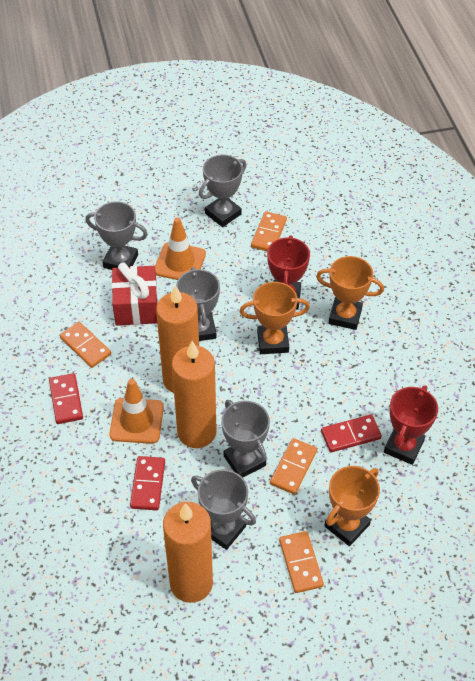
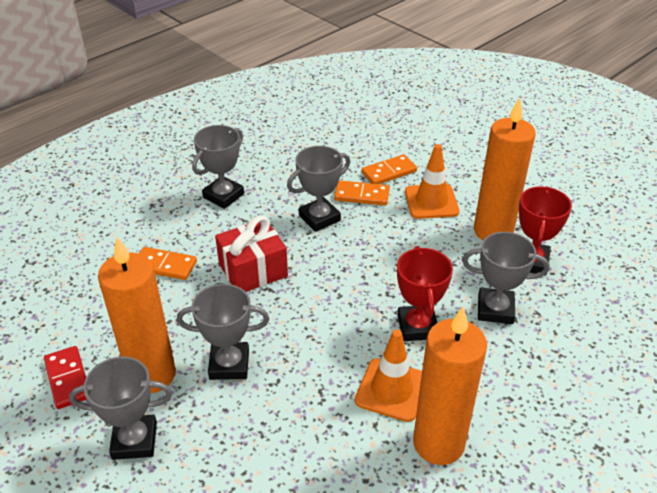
orange domino: [60,322,111,368] [251,211,287,251] [270,438,317,494] [279,531,324,593] = 4 -> [139,247,197,280] [334,180,390,206] [362,154,417,184] = 3
orange trophy: [240,282,310,354] [316,256,384,330] [324,466,380,546] = 3 -> none = 0
red domino: [49,373,83,424] [130,456,165,510] [321,415,382,452] = 3 -> [44,346,87,409] = 1

